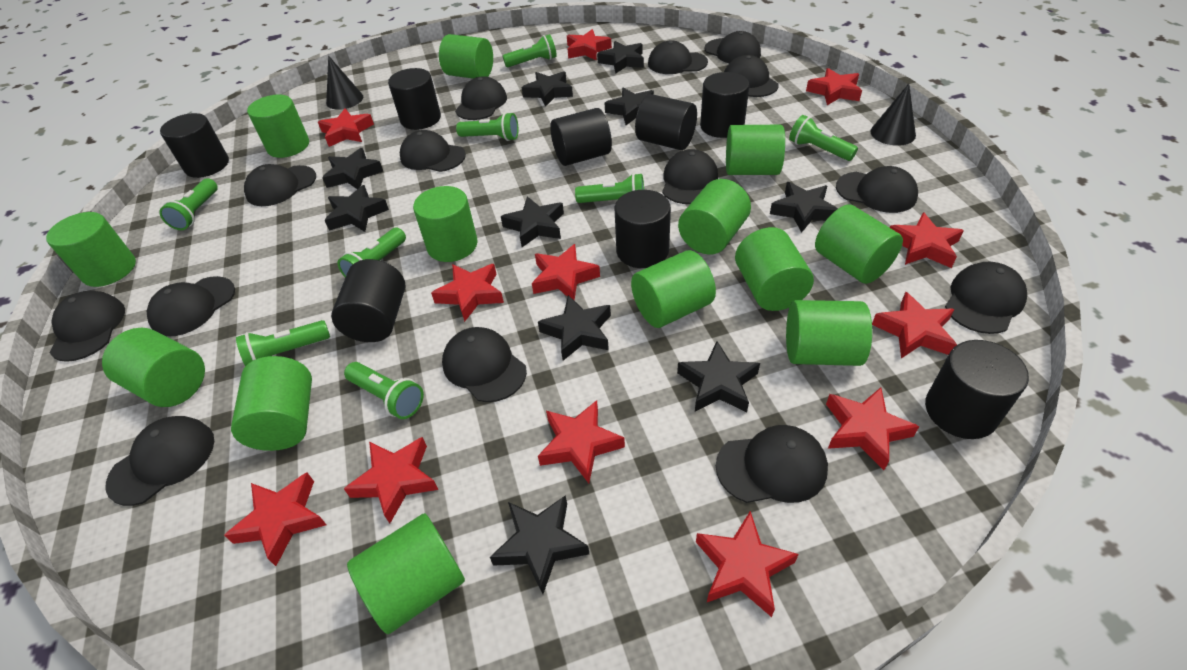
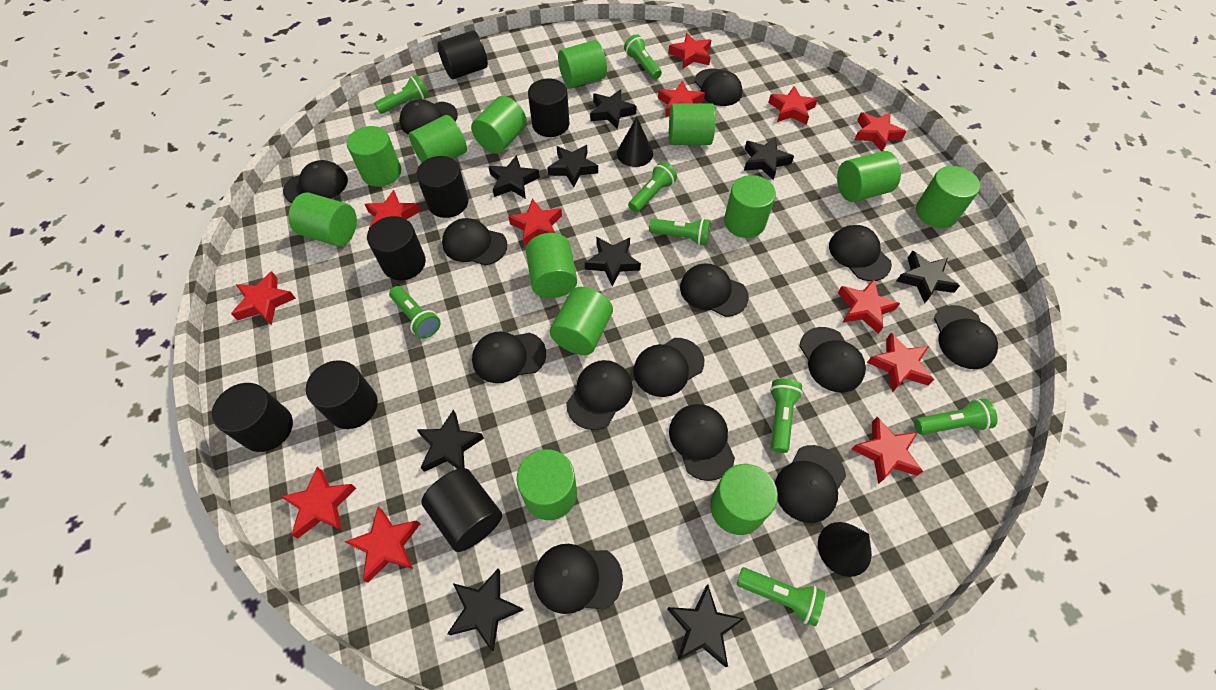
black cylinder: [160,113,229,178] [331,259,406,342] [388,68,441,130] [550,108,612,166] [615,190,671,268] [635,94,697,150] [700,72,750,138] [925,340,1029,439] = 8 -> [212,383,293,452] [306,360,378,429] [367,216,426,280] [416,156,468,218] [421,468,502,552] [437,30,488,79] [528,78,569,137] = 7
black star: [322,148,383,189] [324,185,389,232] [490,495,589,594] [501,196,564,247] [522,71,573,107] [538,295,611,361] [597,41,644,74] [605,88,654,125] [677,341,760,412] [770,182,838,233] = 10 -> [416,410,484,472] [447,569,524,651] [488,155,540,199] [547,145,598,187] [585,237,641,286] [590,89,637,129] [667,584,744,667] [744,137,794,180] [897,251,960,303] = 9

